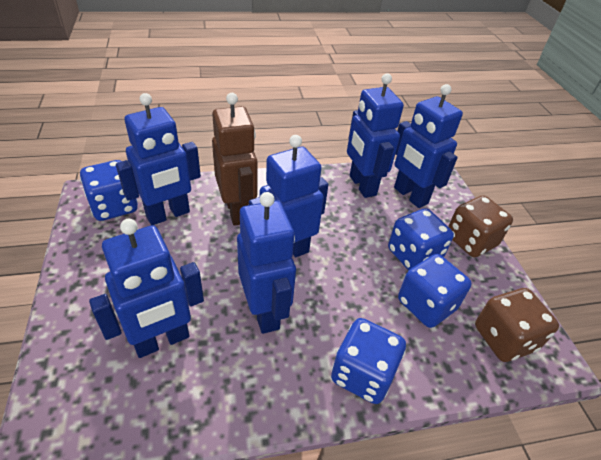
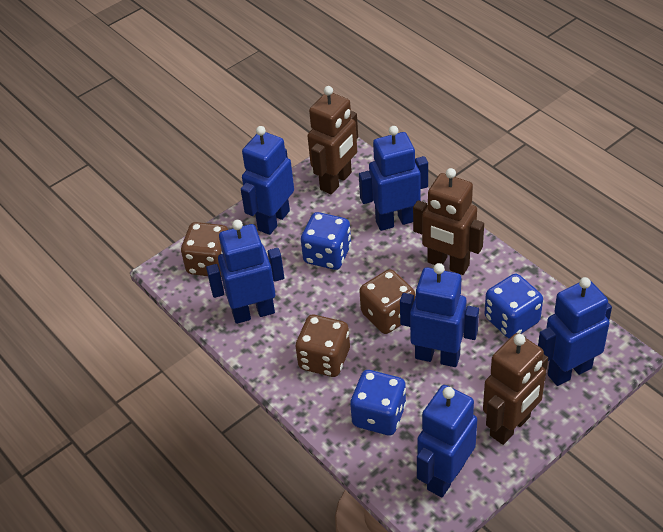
blue dice: [80,160,138,221] [331,318,406,404] [388,208,454,271] [398,254,472,328] = 4 -> [301,212,351,270] [350,370,406,435] [485,274,543,339] = 3
brown dice: [448,195,513,257] [475,288,559,362] = 2 -> [181,222,228,277] [295,315,350,377] [359,269,415,334] = 3
brown robot: [212,93,257,226] = 1 -> [308,86,358,194] [413,168,484,275] [483,333,548,445] = 3

